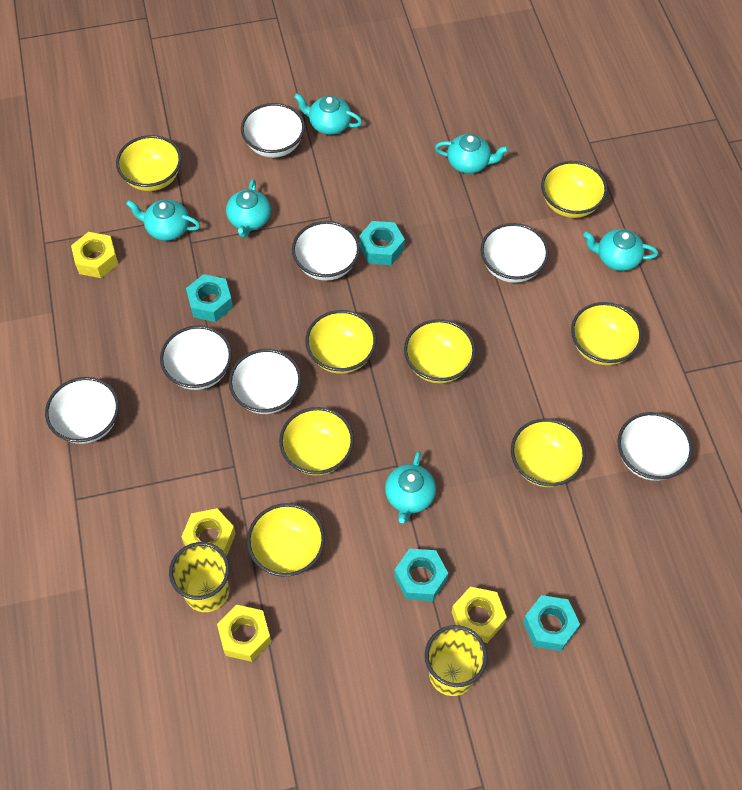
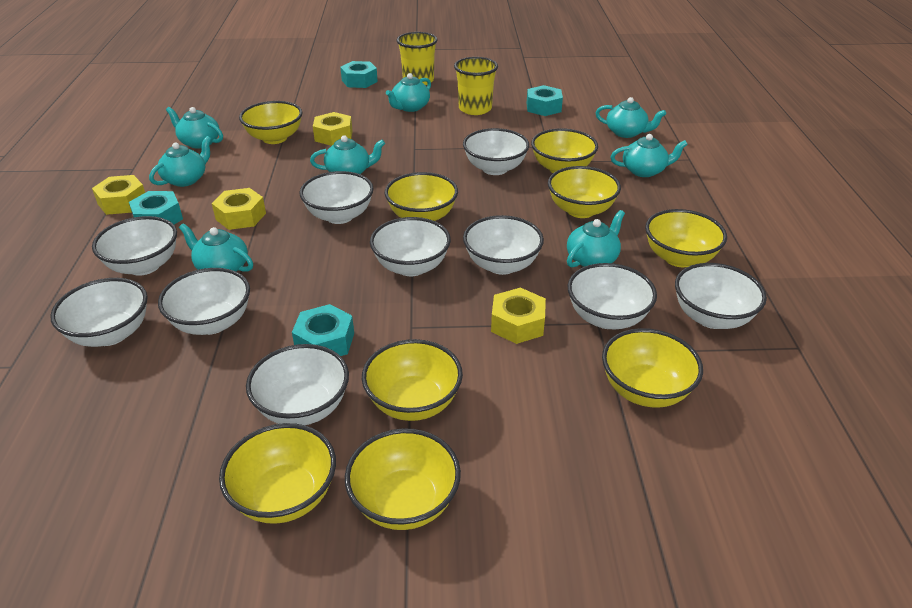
turquoise teapot: [126,199,200,241] [226,179,271,238] [294,94,362,135] [385,451,436,524] [435,134,509,174] [583,229,658,271] = 6 -> [149,136,211,187] [166,107,223,149] [179,223,253,272] [310,135,385,174] [386,73,431,112] [567,210,625,268] [596,97,666,138] [610,134,688,177] = 8
white bowl: [45,377,119,444] [160,326,232,390] [229,349,301,414] [241,103,305,158] [292,221,360,281] [481,223,549,283] [617,412,693,481] = 7 -> [50,278,148,347] [92,216,177,276] [158,268,250,335] [246,344,349,425] [300,171,374,224] [370,217,451,276] [463,128,529,175] [463,215,544,275] [568,263,657,329] [675,263,767,329] = 10
yellow bowl: [116,135,182,191] [247,503,325,577] [279,407,354,476] [305,310,377,374] [404,319,476,383] [511,418,586,487] [541,161,607,218] [571,302,642,365] = 8 -> [219,423,336,524] [239,101,302,144] [345,428,461,530] [362,339,463,421] [384,172,458,221] [531,128,598,173] [548,166,621,218] [602,328,703,408] [645,209,727,267] = 9

